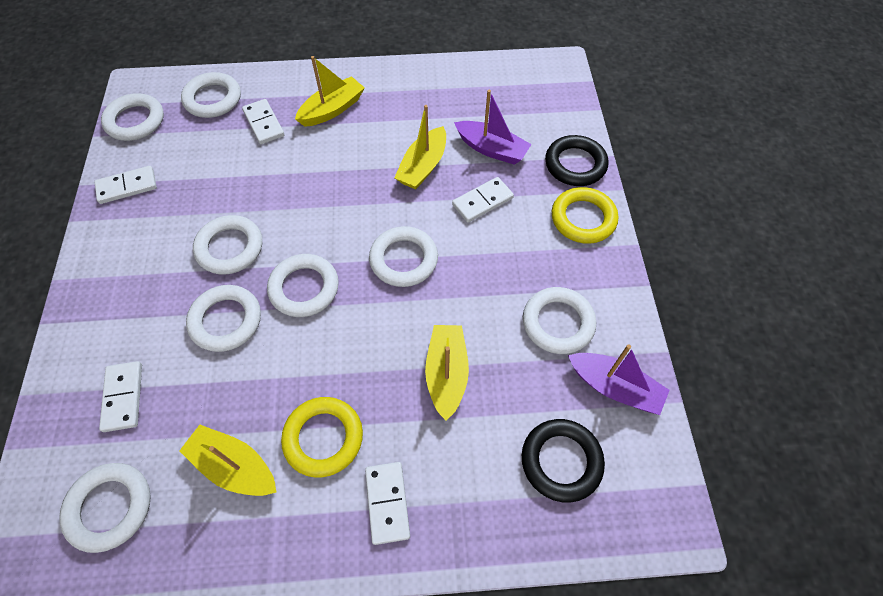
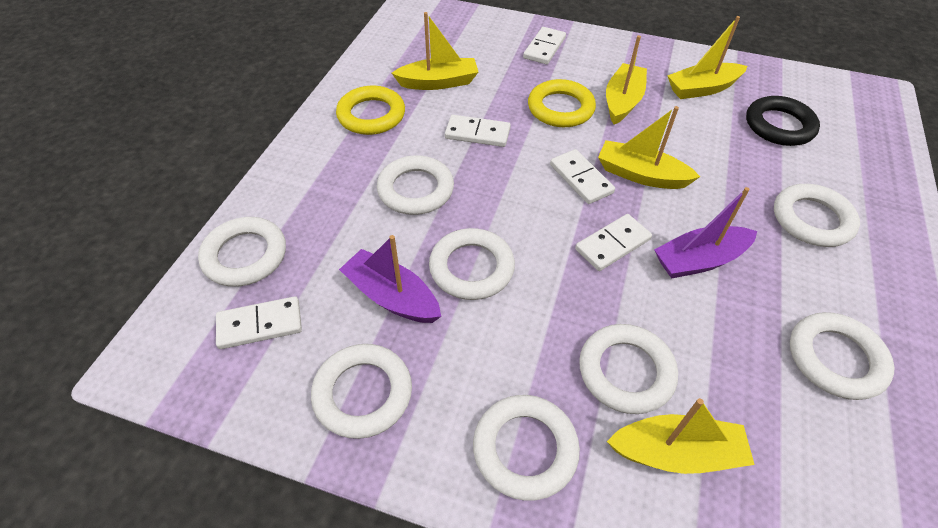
black ring: [522,419,605,503] [545,135,608,186] = 2 -> [746,96,820,146] = 1
yellow boat: [179,425,276,496] [295,56,365,127] [394,105,446,189] [425,325,469,421] = 4 -> [392,12,478,90] [598,106,700,189] [606,35,647,124] [607,398,755,474] [667,16,747,99] = 5

